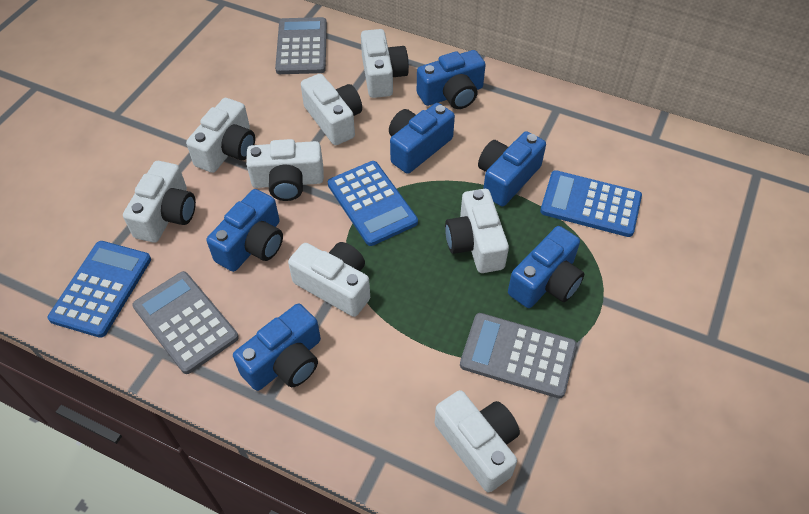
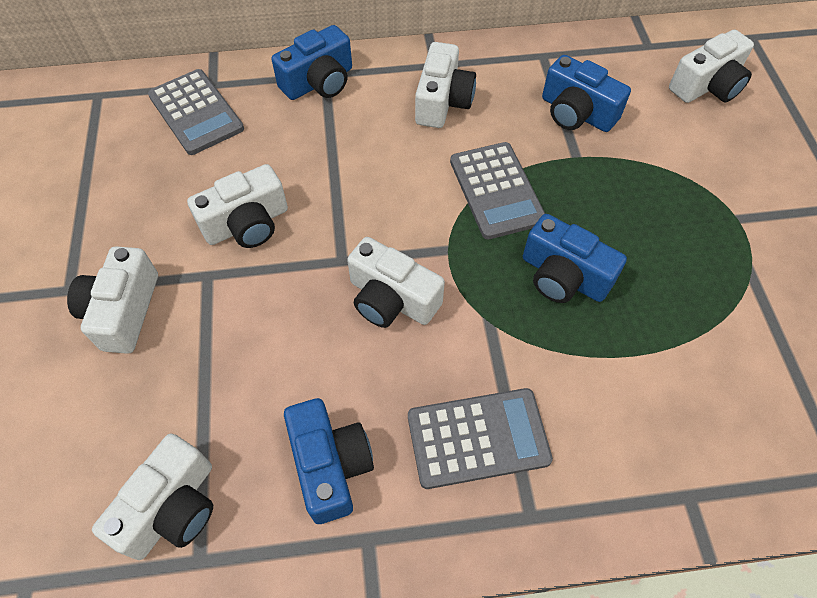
blue calculator: [48,241,151,338] [328,161,418,246] [540,170,642,237] = 3 -> none = 0
blue camera: [207,189,283,272] [233,304,321,391] [389,103,455,174] [417,50,486,109] [478,131,546,206] [508,226,585,308] = 6 -> [271,25,352,100] [284,398,374,524] [523,214,627,303] [542,55,631,132] = 4
white camera: [123,161,196,243] [186,98,255,173] [246,139,324,201] [288,242,370,317] [301,74,362,145] [361,29,409,98] [435,390,520,492] [445,189,509,273] = 8 -> [67,246,158,354] [92,434,213,560] [187,164,288,248] [347,237,445,328] [415,42,476,128] [669,29,754,103] = 6

